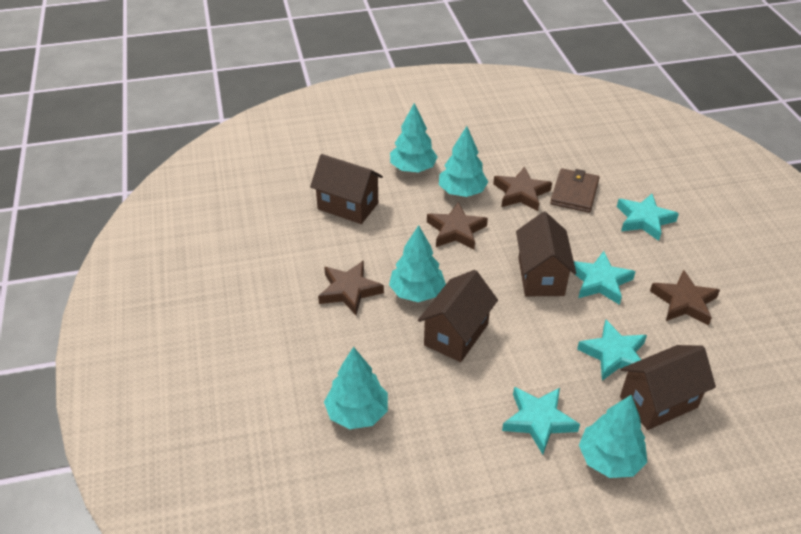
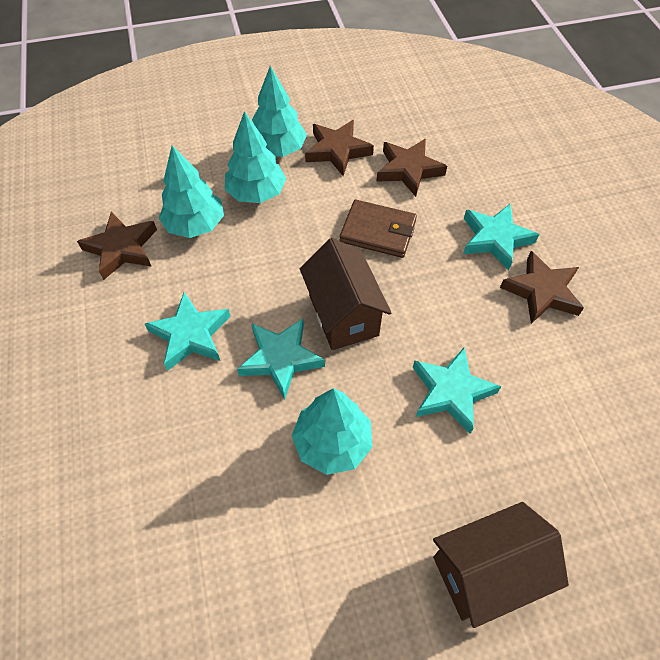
brown house: [310,154,383,224] [418,270,498,362] [516,212,576,296] [620,345,716,430] = 4 -> [300,238,391,350] [433,502,569,628] = 2
turquoise tree: [324,347,388,429] [389,225,446,302] [390,103,438,172] [439,126,488,197] [579,395,647,478] = 5 -> [159,145,224,238] [225,111,286,203] [252,66,307,157] [292,388,372,475] = 4

